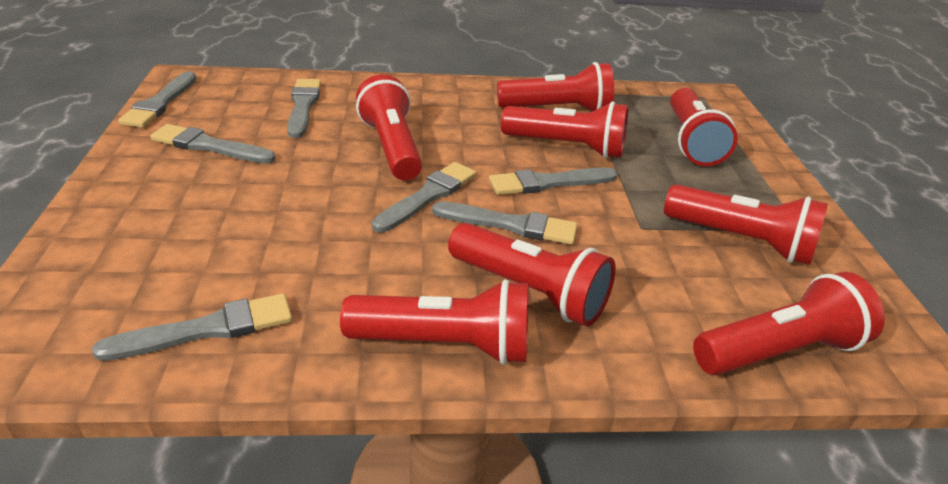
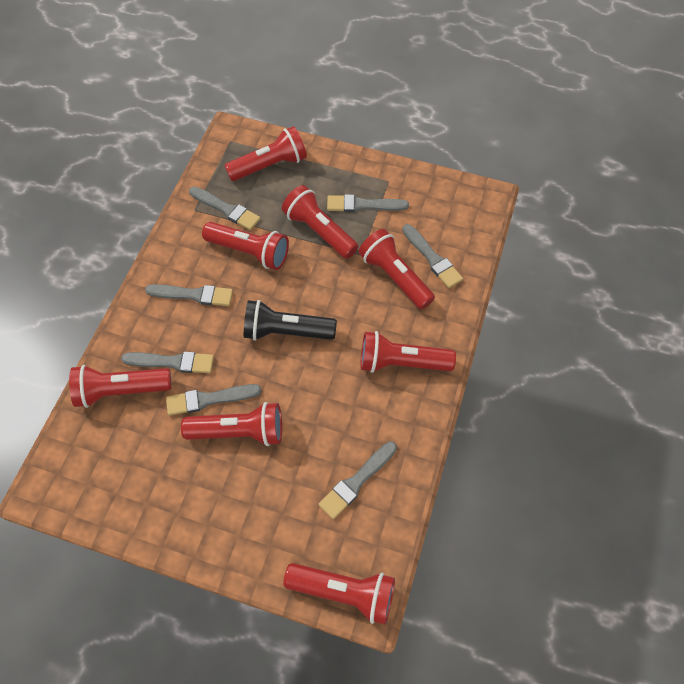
black flashlight: none = 0 -> [244,300,337,341] = 1

